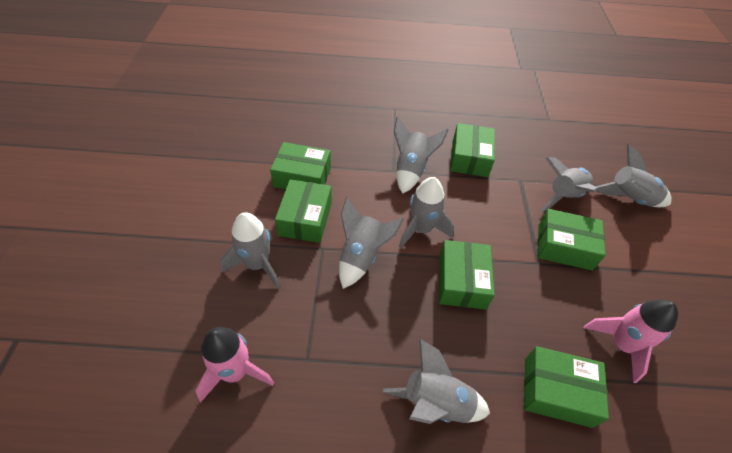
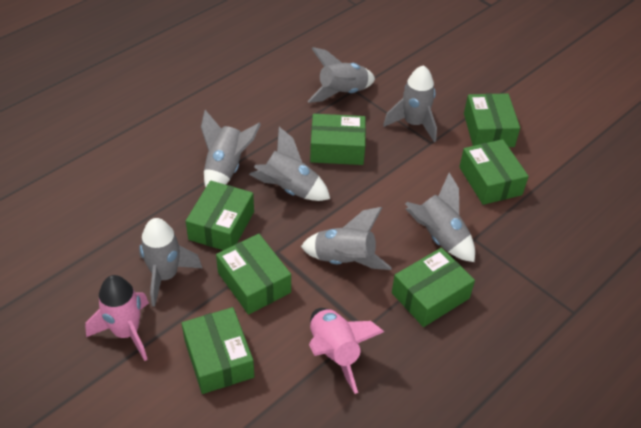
green box: [270,142,331,189] [275,179,332,243] [439,240,495,310] [450,123,495,177] [524,346,609,428] [538,209,606,271] = 6 -> [182,307,254,394] [186,181,254,250] [216,234,291,315] [310,114,366,165] [392,248,475,327] [459,139,529,205] [464,93,520,147] = 7

